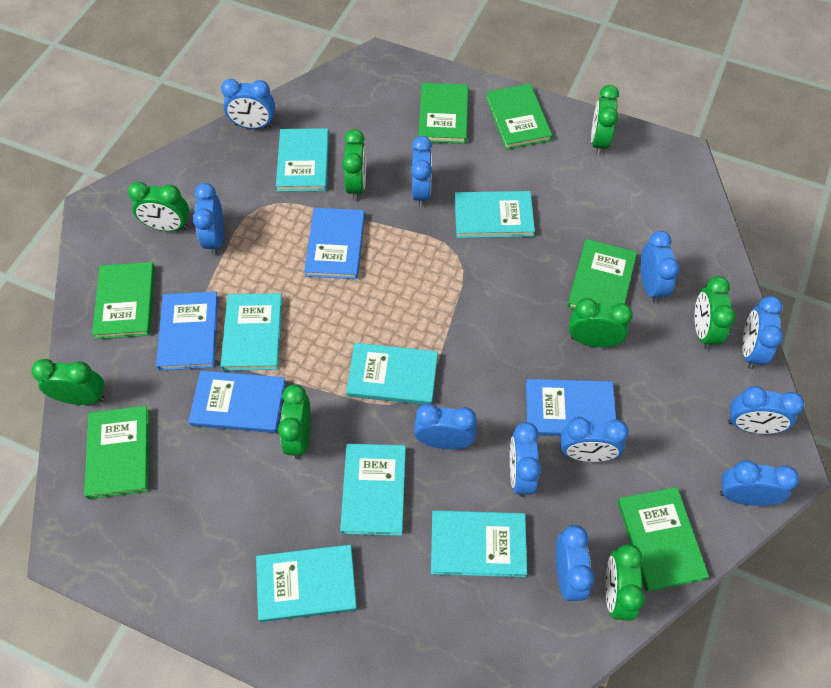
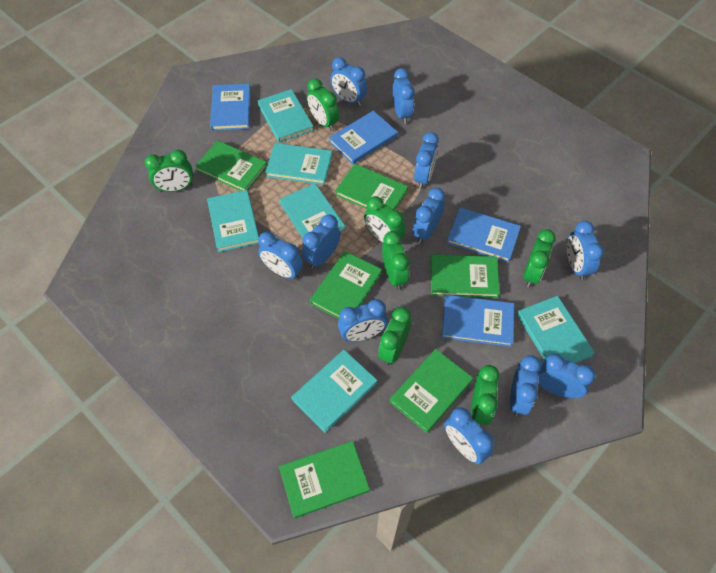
green clock: [31,359,105,405] [128,182,189,232] [278,384,311,459] [342,129,366,201] [569,298,633,347] [591,85,619,155] [605,544,645,621] [694,276,736,350] = 8 -> [145,150,193,192] [307,78,339,131] [364,196,405,243] [378,307,411,366] [382,231,409,290] [471,365,500,426] [523,229,556,287] = 7
turquoise book: [220,293,283,371] [256,545,357,622] [276,128,329,192] [340,444,406,536] [346,343,438,405] [431,510,527,577] [454,191,535,238] = 7 -> [207,190,259,252] [257,89,314,143] [265,143,332,185] [279,183,346,238] [291,350,378,433] [517,296,595,363] = 6

